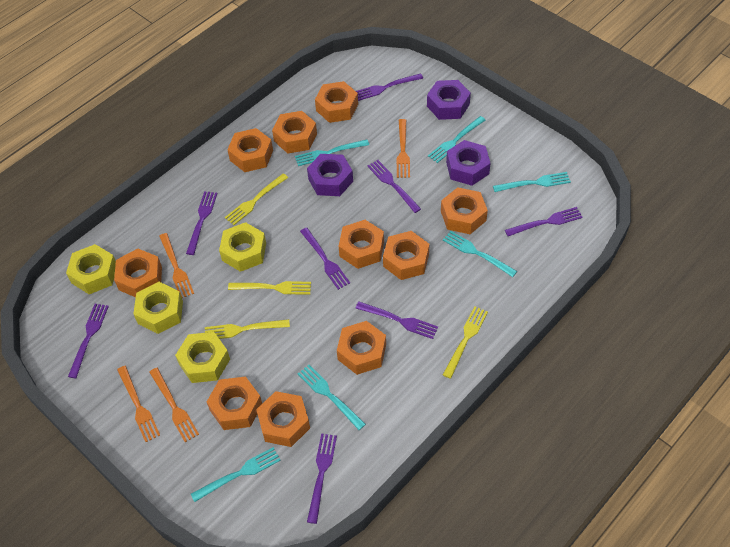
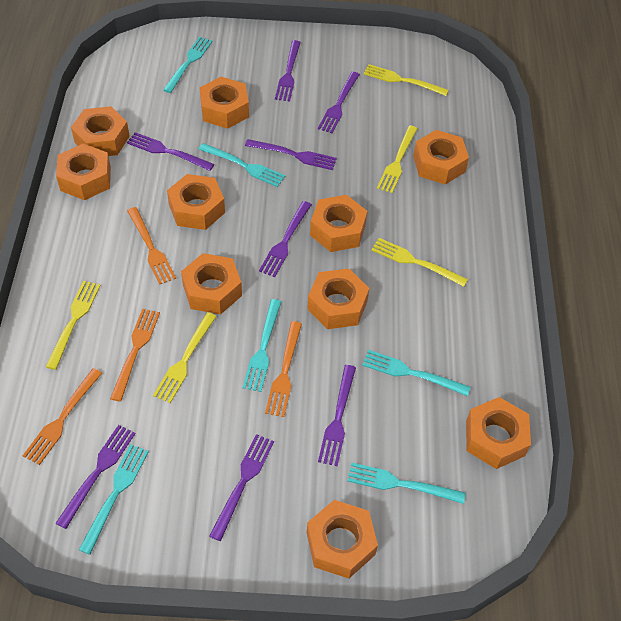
purple nut: [307,154,353,196] [427,80,471,120] [446,140,491,186] = 3 -> none = 0
yellow fork: [205,319,290,339] [225,173,288,225] [228,281,311,295] [443,306,488,379] = 4 -> [46,281,101,370] [153,312,217,403] [363,64,449,96] [371,238,468,287] [377,125,418,193] = 5
yellow nut: [66,244,116,294] [133,282,183,334] [175,332,230,383] [219,222,266,272] = 4 -> none = 0

